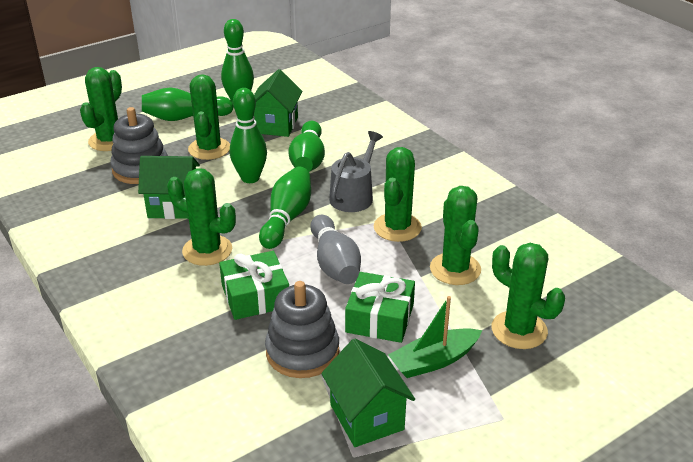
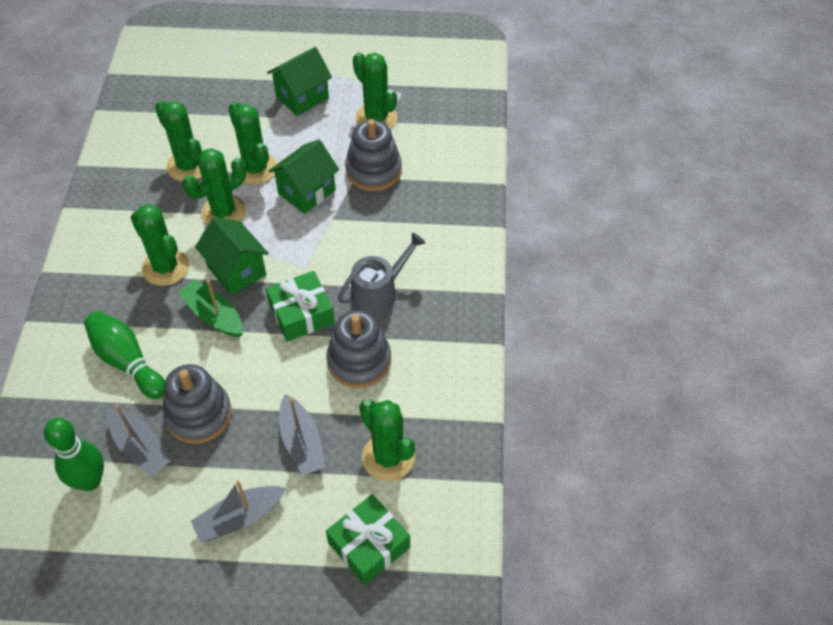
green bowling pin: [142,88,234,121] [221,19,254,102] [230,88,267,183] [259,167,311,249] [288,121,325,172] = 5 -> [44,418,104,491] [84,311,165,399] = 2
grey boat: none = 0 -> [107,404,171,476] [191,480,286,542] [279,394,326,476] = 3
grey bowling pin: [310,215,361,284] = 1 -> none = 0
grey stacking toy: [110,107,168,184] [265,281,339,378] = 2 -> [163,364,232,444] [326,310,391,388] [345,119,402,191] = 3

